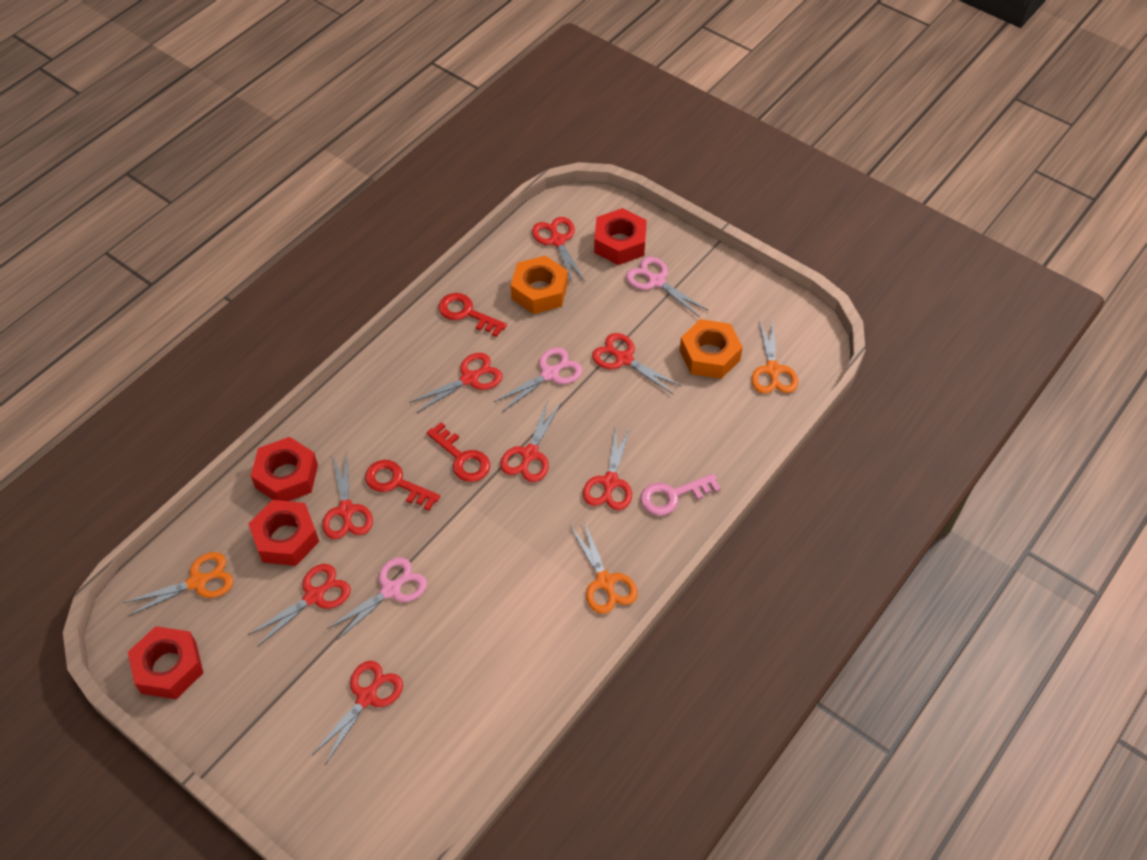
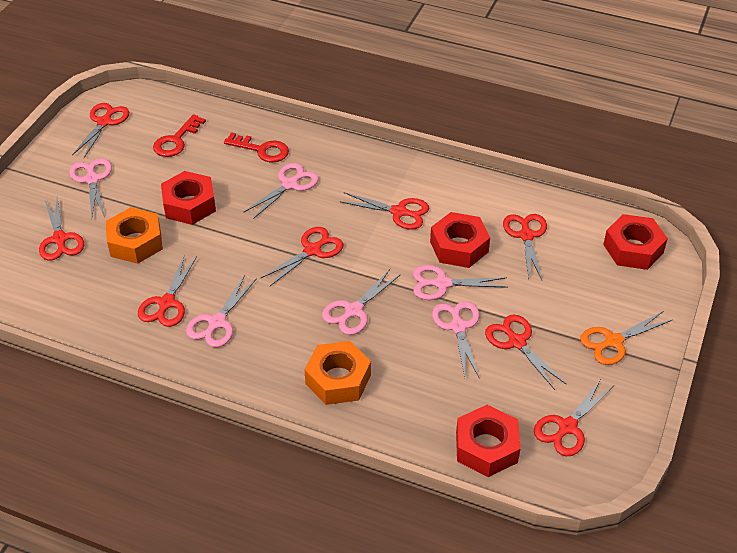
orange scissors: [123,552,233,616] [570,521,638,614] [751,317,798,394] = 3 -> [580,311,672,365] = 1
pink key: [641,474,721,516] = 1 -> none = 0
pink scissors: [327,557,427,640] [494,347,583,412] [626,257,709,317] = 3 -> [70,158,112,217] [186,275,257,347] [244,163,319,219] [322,269,401,335] [413,265,508,300] [432,301,480,379] = 6
red key: [365,460,440,511] [426,422,490,482] [439,293,507,337] = 3 -> [153,114,206,157] [224,132,289,162] = 2

